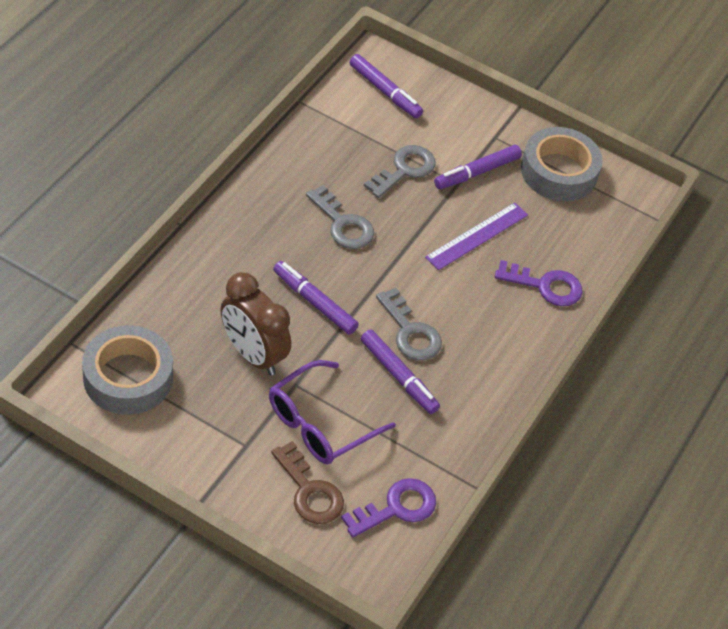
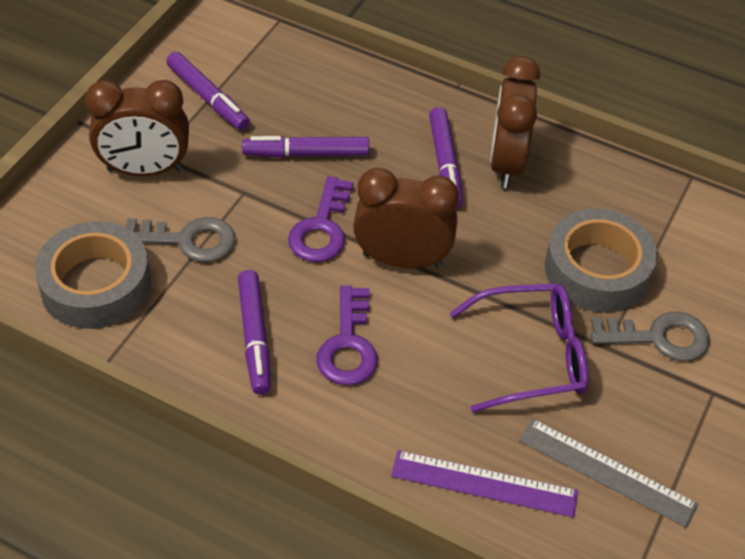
brown clock: [221,272,291,375] = 1 -> [85,80,189,176] [353,168,459,268] [490,56,540,188] = 3
brown key: [271,441,344,524] = 1 -> none = 0
grey key: [306,184,374,249] [364,145,436,198] [376,288,442,360] = 3 -> [126,217,235,262] [591,312,710,361] = 2
grey ruler: none = 0 -> [519,419,698,528] = 1

